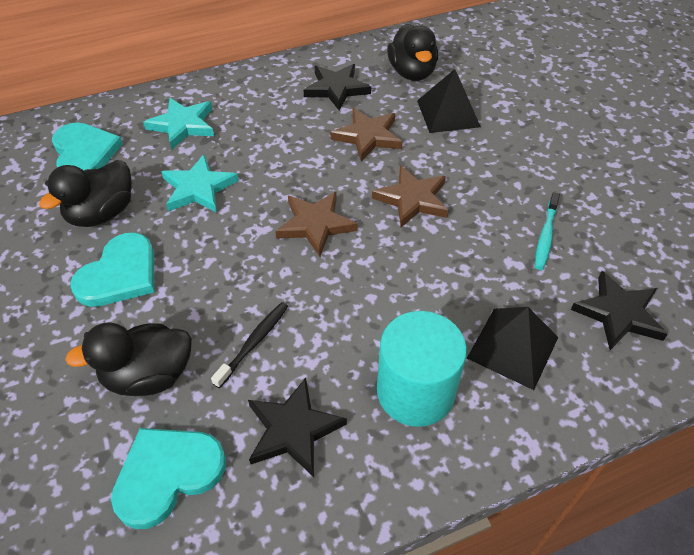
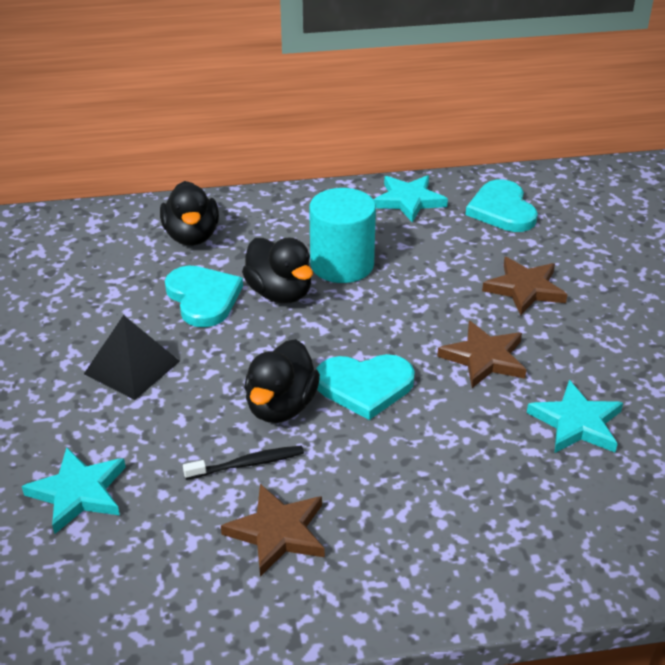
black pyramid: [417,69,481,133] [467,307,558,390] = 2 -> [84,315,180,400] = 1
black star: [248,378,347,477] [304,64,371,111] [571,271,668,350] = 3 -> none = 0
turquoise star: [143,98,214,149] [161,154,239,213] = 2 -> [22,447,126,534] [374,175,448,223] [527,380,623,453] = 3
turquoise toothbrush: [535,192,560,270] = 1 -> none = 0

